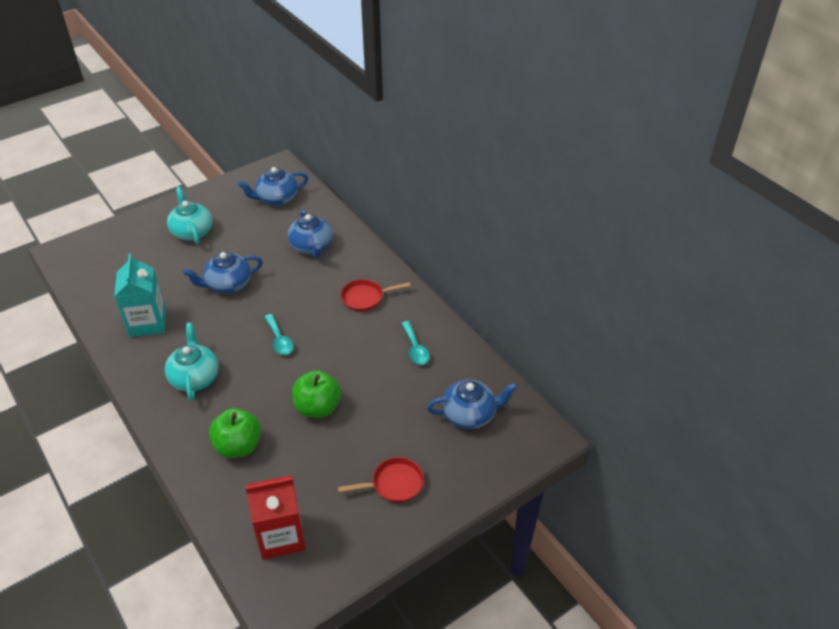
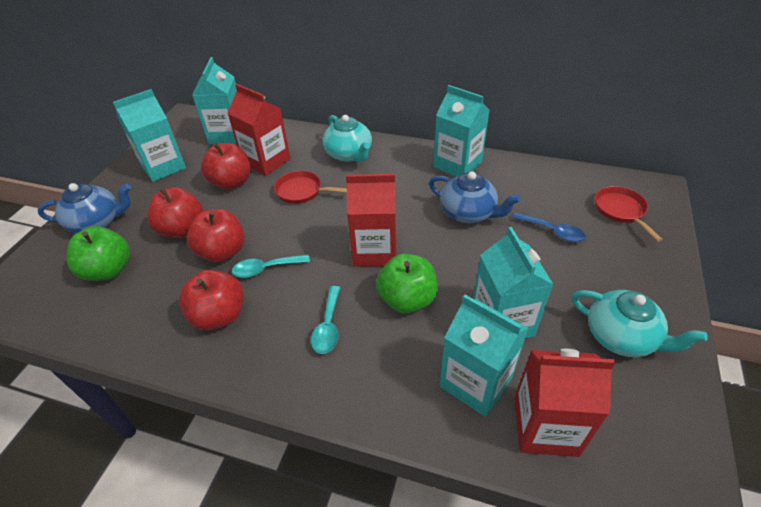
blue spoon: none = 0 -> [512,212,586,243] = 1
blue teapot: [183,252,263,294] [238,167,308,206] [288,209,333,258] [427,380,517,429] = 4 -> [38,183,131,233] [429,171,521,223] = 2
red apple: none = 0 -> [148,187,203,238] [179,270,243,330] [187,209,245,262] [201,143,251,190] = 4
red carton: [245,475,305,560] = 1 -> [228,84,291,176] [346,174,396,267] [514,349,615,457] = 3
turquoise carton: [114,253,166,337] = 1 -> [113,89,186,182] [192,57,237,145] [433,85,490,177] [440,295,529,417] [473,227,553,338] = 5

